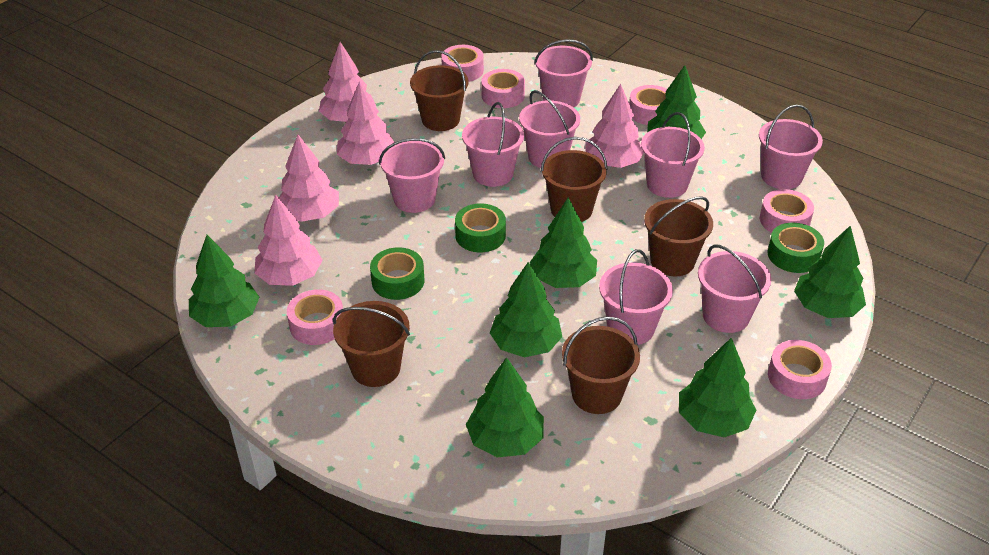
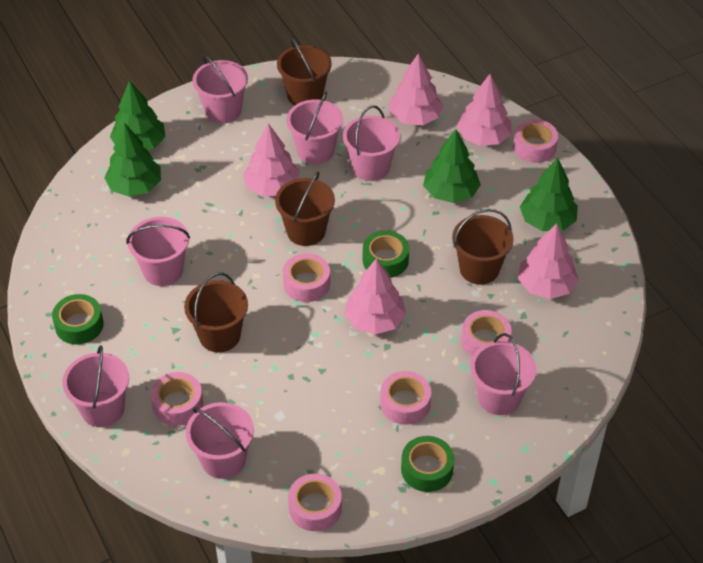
brown bucket: [333,301,410,387] [410,50,469,131] [541,137,608,222] [562,316,640,414] [644,196,713,276] = 5 -> [184,272,248,352] [275,172,335,246] [277,38,332,105] [452,209,514,285] = 4
green tree: [189,235,260,327] [466,357,544,457] [490,262,562,357] [530,198,597,288] [647,65,706,139] [679,338,756,437] [794,225,866,318] = 7 -> [104,123,161,197] [110,80,165,150] [423,129,481,203] [520,158,578,231] = 4
pink bucket: [379,138,445,213] [462,102,524,187] [519,90,580,168] [534,39,593,107] [599,249,673,345] [641,112,705,198] [698,244,771,333] [759,105,823,189] = 8 -> [62,345,129,427] [126,217,190,286] [186,402,254,479] [193,55,248,124] [287,92,343,164] [343,105,400,181] [470,333,536,415] = 7

